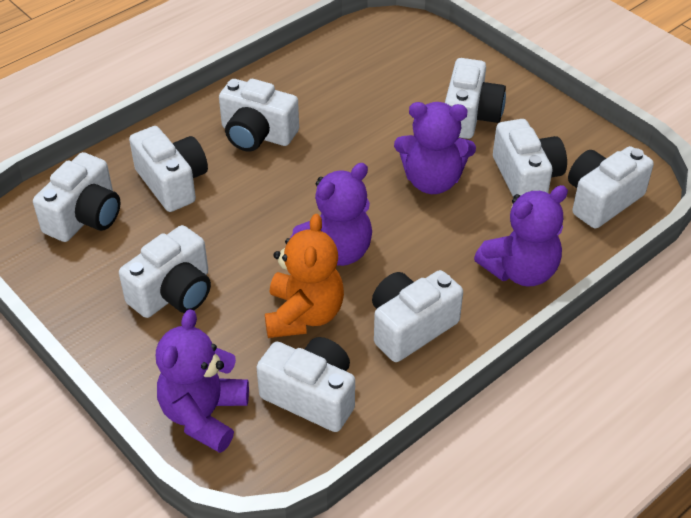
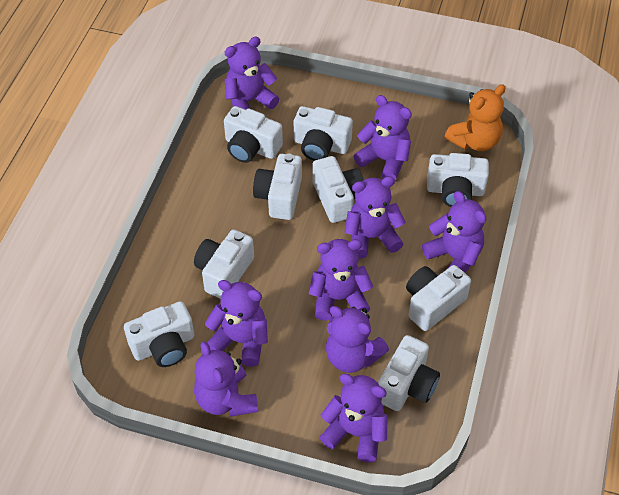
purple teddy bear: [156,309,249,453] [290,163,372,266] [394,102,476,194] [474,185,568,287] = 4 -> [194,342,258,417] [205,280,268,367] [224,36,279,110] [309,239,373,321] [319,374,387,463] [326,306,389,373] [344,176,406,259] [354,95,412,180] [422,191,486,273] = 9

